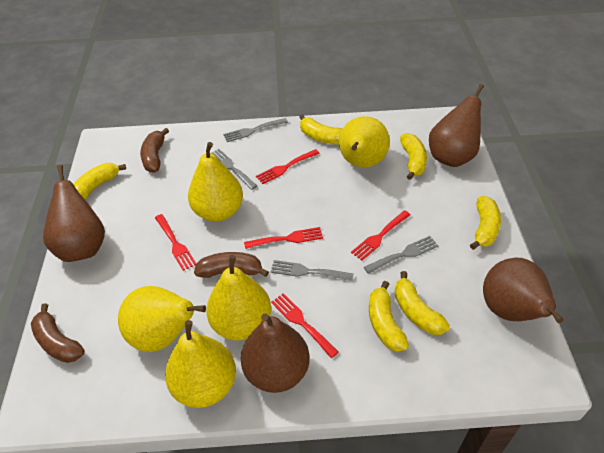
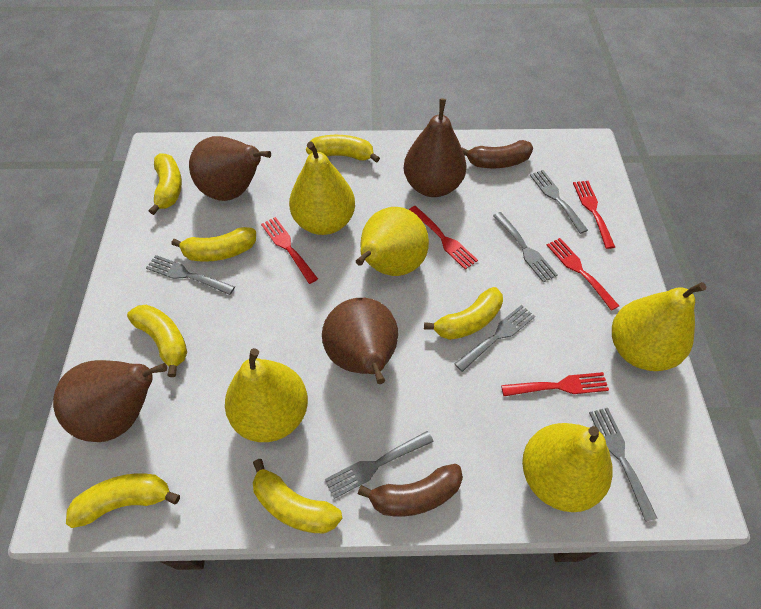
brown banana: [31,303,85,363] [140,128,169,173] [194,252,269,278] = 3 -> [358,464,463,516] [461,140,533,168] = 2
grey fork: [212,149,257,190] [223,118,288,142] [271,260,354,281] [364,236,438,274] = 4 -> [146,255,235,295] [325,431,434,499] [454,305,535,372] [493,212,557,282] [530,170,588,234] [589,408,658,522] = 6
yellow banana: [73,163,126,200] [299,114,342,145] [369,281,409,352] [394,271,450,335] [400,133,427,180] [470,196,501,250] = 6 -> [66,473,180,528] [127,305,187,377] [149,153,182,215] [172,227,256,262] [253,459,342,534] [306,135,380,163] [424,287,503,340] = 7

